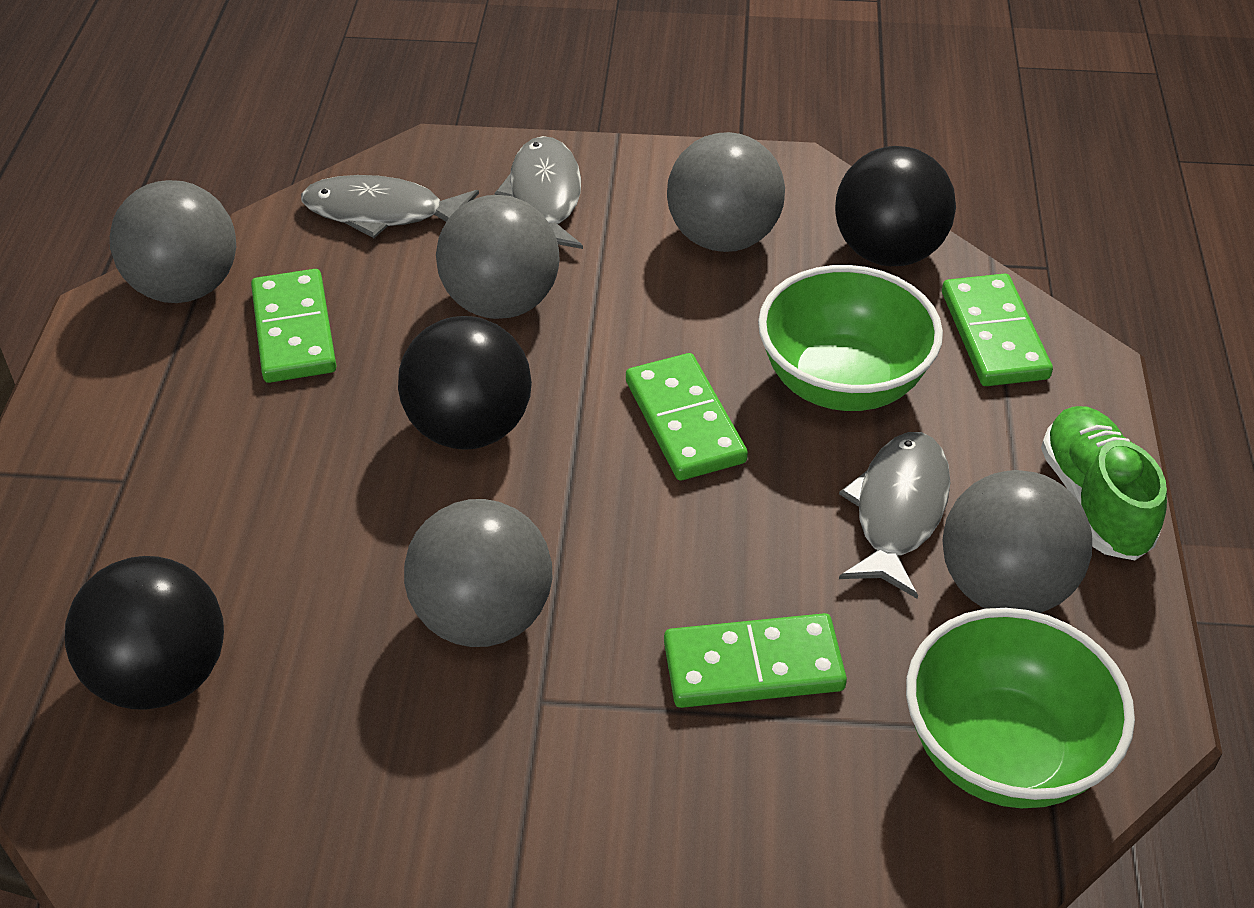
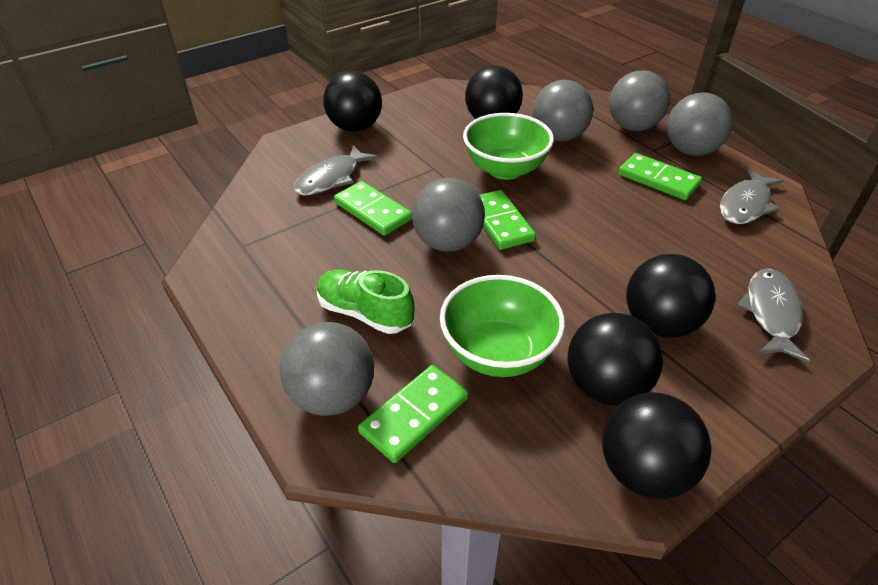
black ball: [65,556,224,709] [398,316,532,450] [835,146,956,266] = 3 -> [323,71,382,132] [465,65,523,119] [568,313,663,406] [602,392,711,499] [626,254,715,338] = 5

